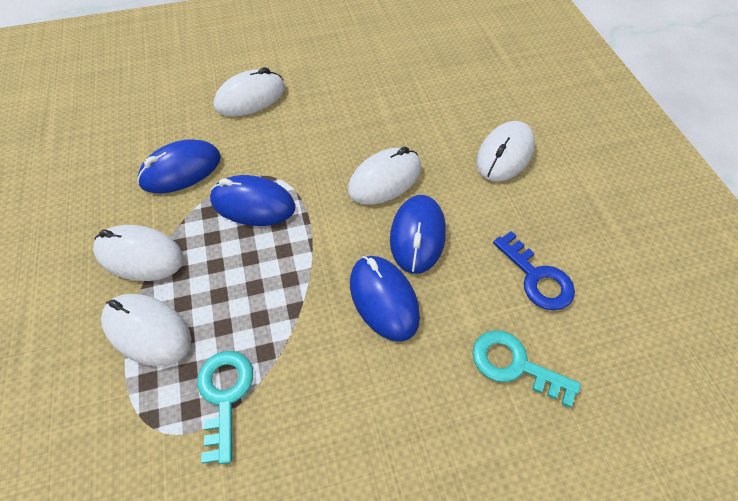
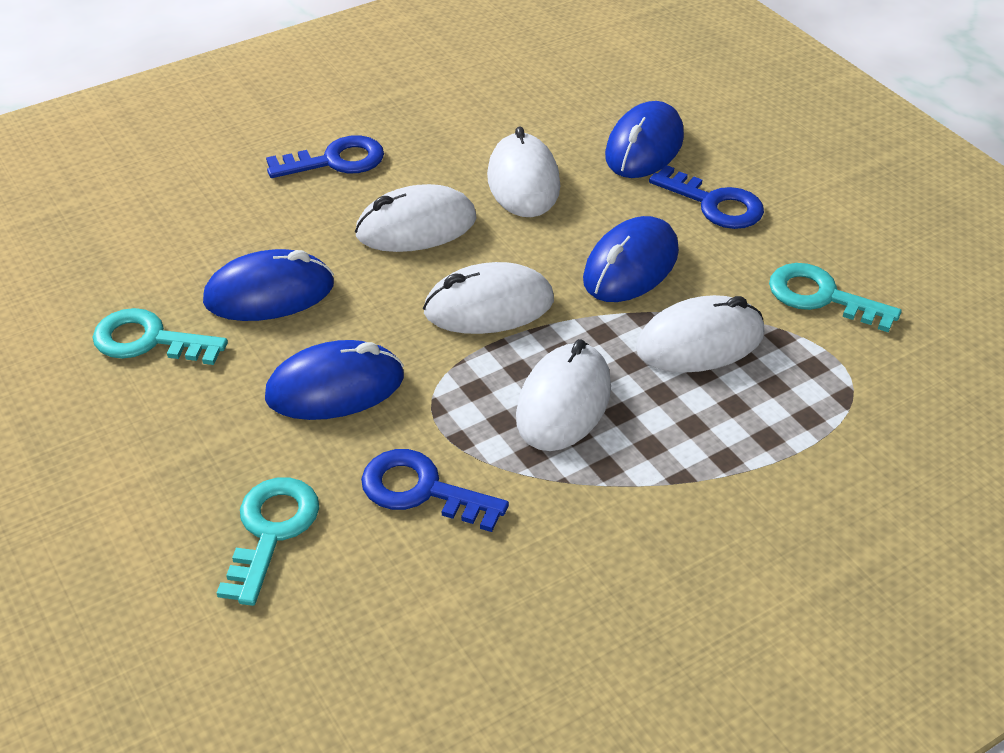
blue key: [493,231,575,310] = 1 -> [266,135,384,178] [361,449,509,532] [649,165,764,229] = 3
turquoise key: [197,351,253,464] [472,330,581,408] = 2 -> [93,308,228,365] [217,477,319,606] [769,263,902,332] = 3

